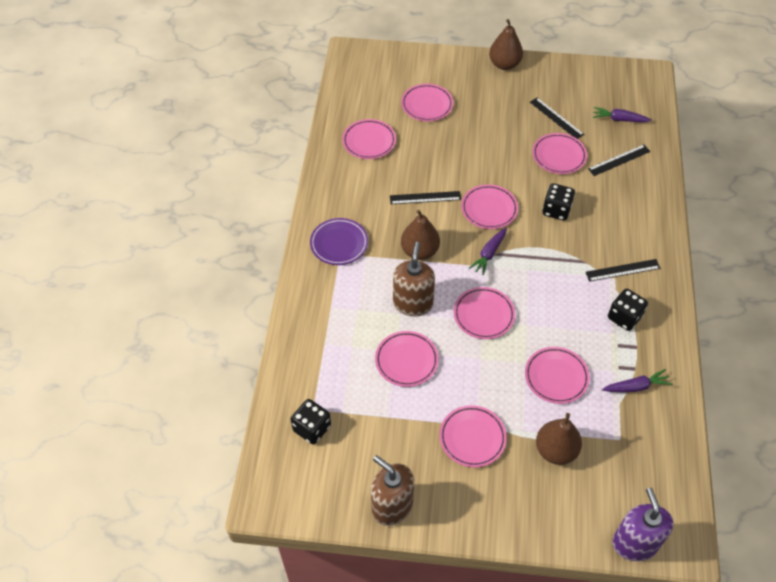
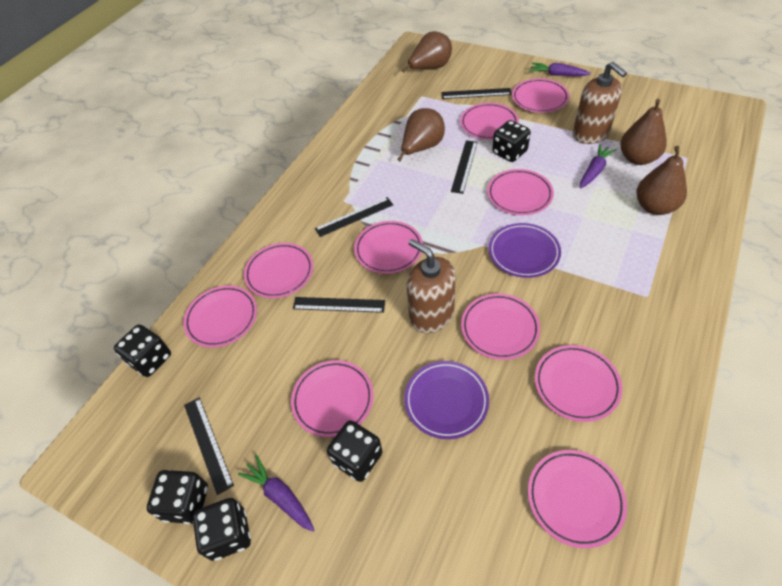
black dice: [291,399,331,444] [542,183,575,221] [608,289,648,331] = 3 -> [114,324,171,377] [147,470,208,524] [193,498,251,561] [327,420,382,482] [492,120,531,162] = 5
black ruler: [390,191,461,204] [530,98,584,139] [585,259,660,282] [588,144,650,176] = 4 -> [184,398,234,495] [293,297,385,313] [315,197,393,237] [441,88,512,99] [451,141,478,194] = 5
brown pear: [401,210,440,260] [489,19,523,70] [536,413,582,465] = 3 -> [397,108,445,161] [402,31,452,72] [620,99,667,165] [637,146,687,215] = 4
pink plate: [342,119,396,159] [375,331,439,387] [401,84,453,122] [439,405,507,467] [454,287,515,339] [461,184,518,229] [525,347,590,404] [532,133,587,174] = 8 -> [183,286,257,347] [244,243,313,298] [291,360,374,437] [354,221,423,274] [460,103,519,140] [461,293,540,360] [487,169,554,215] [512,78,570,113] [528,450,627,548] [535,345,622,422] = 10
purple plate: [310,218,368,265] = 1 -> [404,361,489,439] [489,223,561,278] = 2
purple soap dispenser: [612,488,674,561] = 1 -> none = 0

